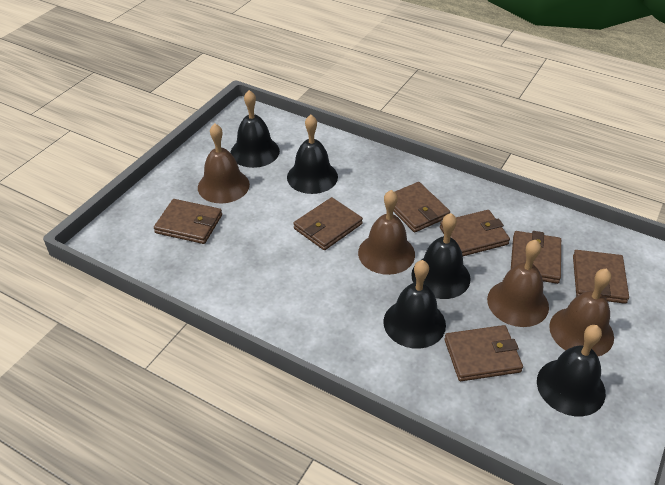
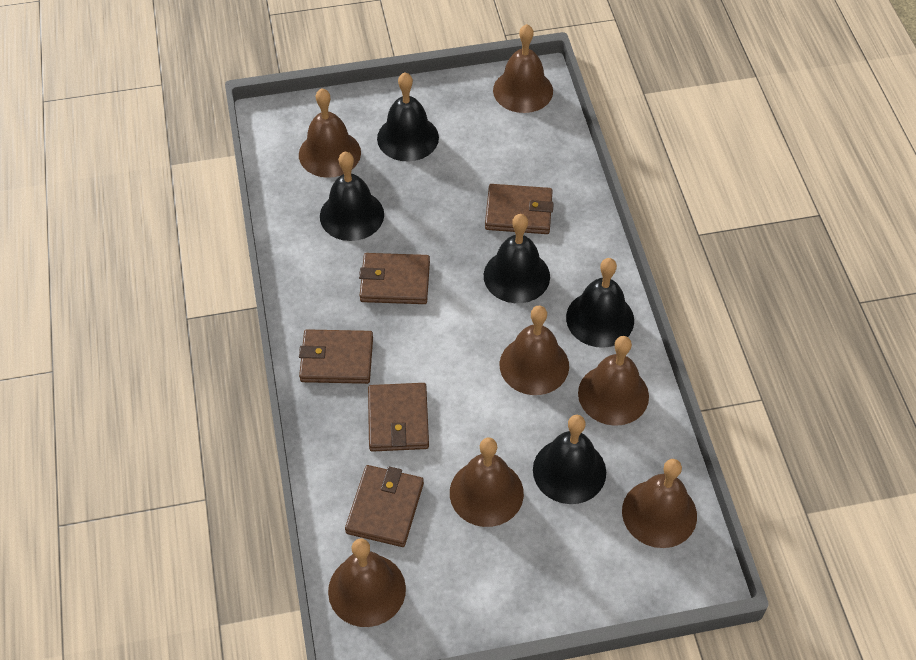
brown bell: [198,124,250,203] [358,190,415,275] [487,240,549,327] [549,268,614,356] = 4 -> [299,88,361,178] [328,538,406,627] [450,437,524,527] [493,24,553,113] [500,306,569,395] [578,336,649,426] [622,459,697,548] = 7
brown wallet: [154,199,222,244] [293,197,363,250] [393,182,450,232] [440,210,510,256] [444,325,523,381] [511,231,561,284] [573,250,629,304] = 7 -> [299,329,373,384] [345,465,424,547] [359,253,430,304] [368,383,429,452] [485,184,554,234] = 5

